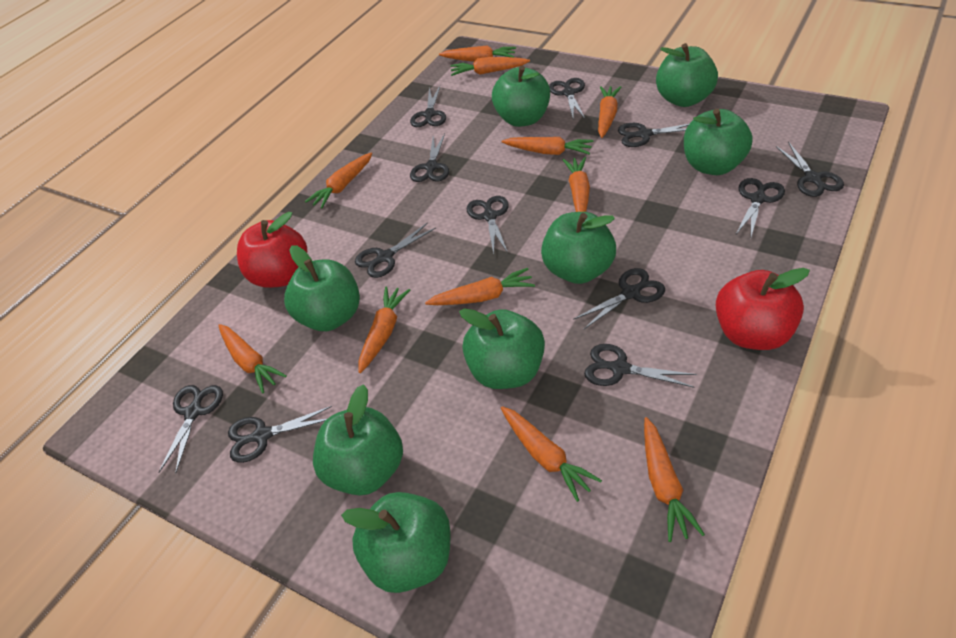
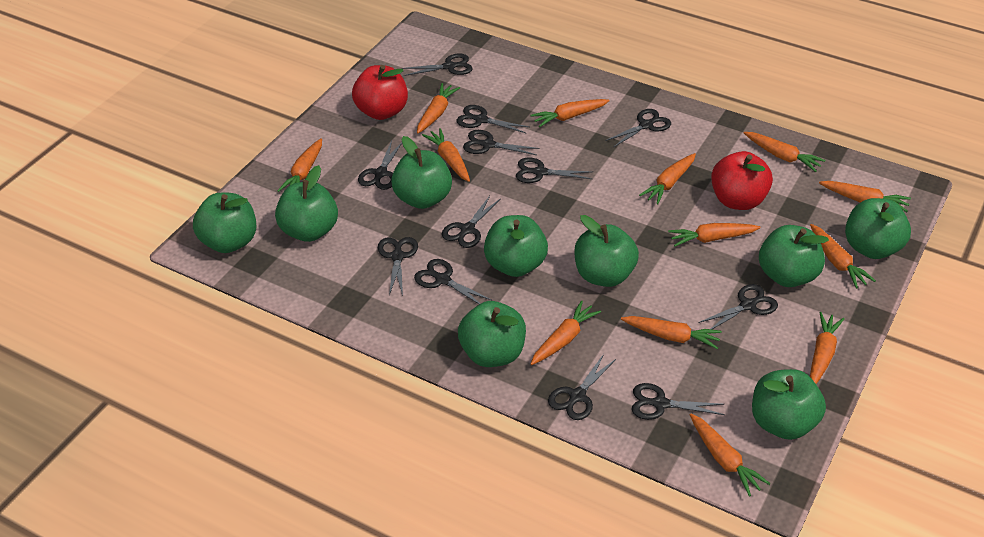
green apple: [284,245,360,331] [313,384,403,496] [341,492,451,593] [459,308,545,389] [492,66,550,127] [541,212,616,284] [656,43,718,107] [684,109,753,175] = 8 -> [193,193,256,253] [275,165,338,242] [391,136,452,209] [458,301,526,367] [484,215,548,277] [575,215,639,287] [752,369,826,440] [759,225,829,287] [845,198,911,259] = 9
orange carrot: [218,324,287,393] [305,152,372,208] [359,287,410,373] [425,268,535,305] [439,45,516,62] [451,57,530,76] [501,406,602,502] [502,137,593,155] [563,157,590,212] [598,86,621,138] [644,417,705,542] = 11 -> [277,138,322,192] [417,83,460,133] [422,128,470,182] [530,300,601,365] [531,99,609,127] [621,316,722,349] [639,153,696,204] [668,223,761,246] [690,414,771,496] [744,132,825,172] [810,224,876,288] [810,312,844,384] [819,181,911,212] = 13

